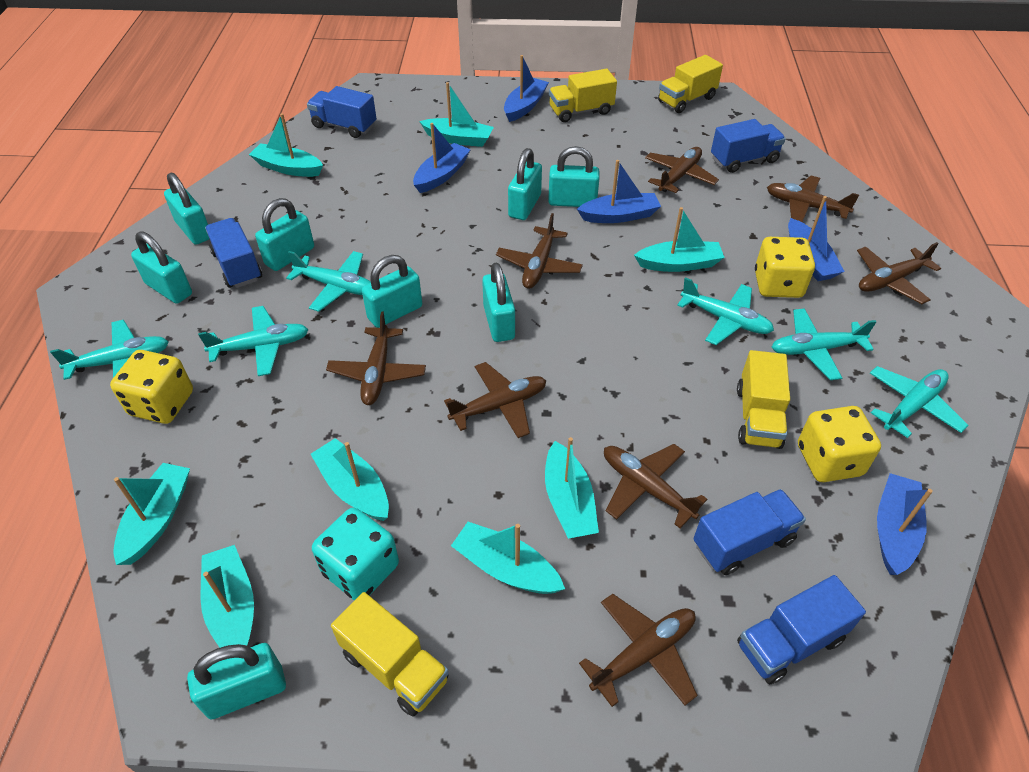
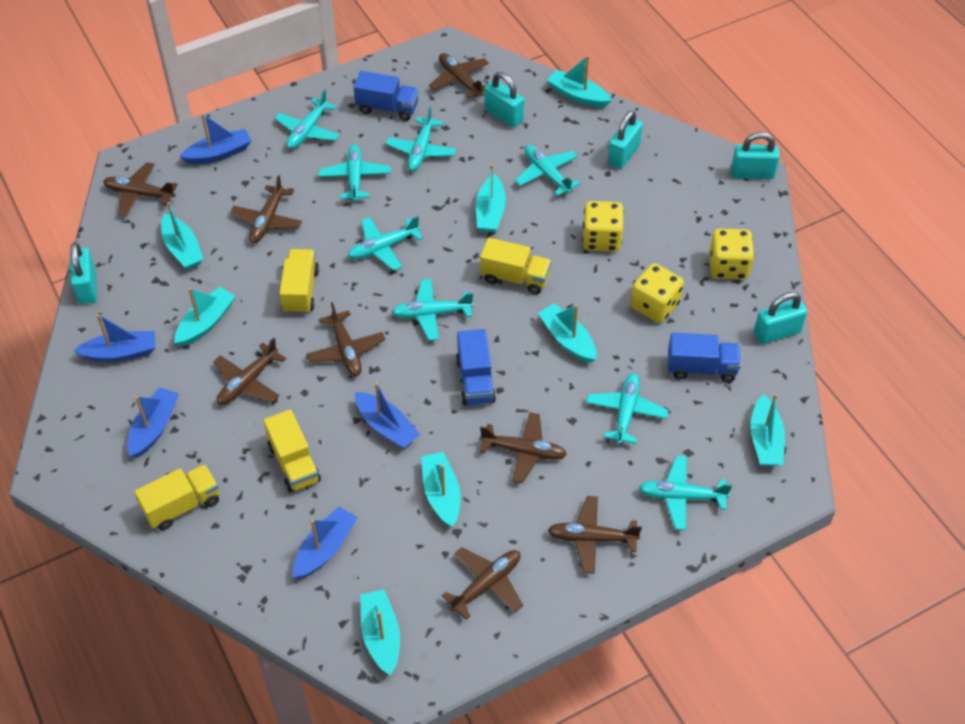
blue truck: [205,218,262,288] [307,86,377,138] [693,489,806,575] [711,119,786,173] [737,575,866,684] = 5 -> [354,71,419,121] [456,329,496,405] [668,333,741,382] = 3
turquoise dice: [312,508,399,600] = 1 -> none = 0
turquoise padlock: [131,231,192,304] [164,173,209,245] [187,643,286,719] [255,198,314,271] [362,255,422,328] [482,262,515,342] [508,148,542,220] [548,146,600,207] = 8 -> [70,242,97,304] [484,72,524,128] [607,110,643,169] [731,132,780,179] [754,292,807,344] = 5
turquoise plane: [50,320,169,380] [198,306,309,376] [286,251,371,312] [677,277,774,345] [772,308,876,380] [870,366,969,438] = 6 -> [275,89,339,149] [319,145,391,202] [348,216,423,271] [386,107,456,171] [392,279,474,341] [515,145,581,196] [586,373,668,445] [639,455,732,530] = 8

